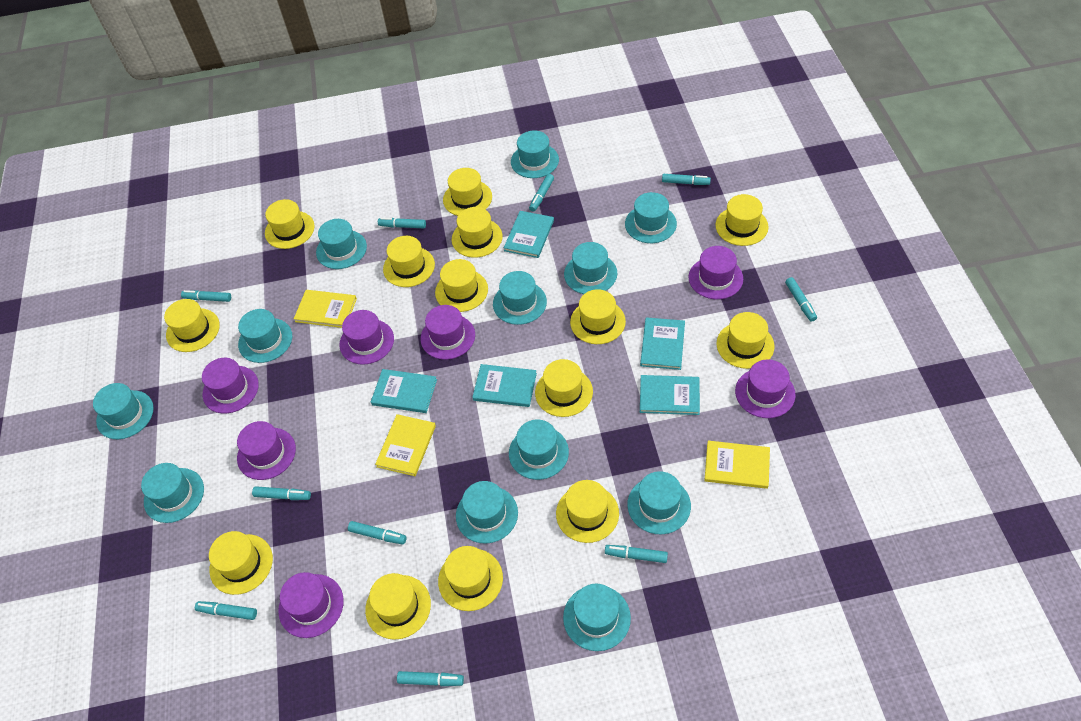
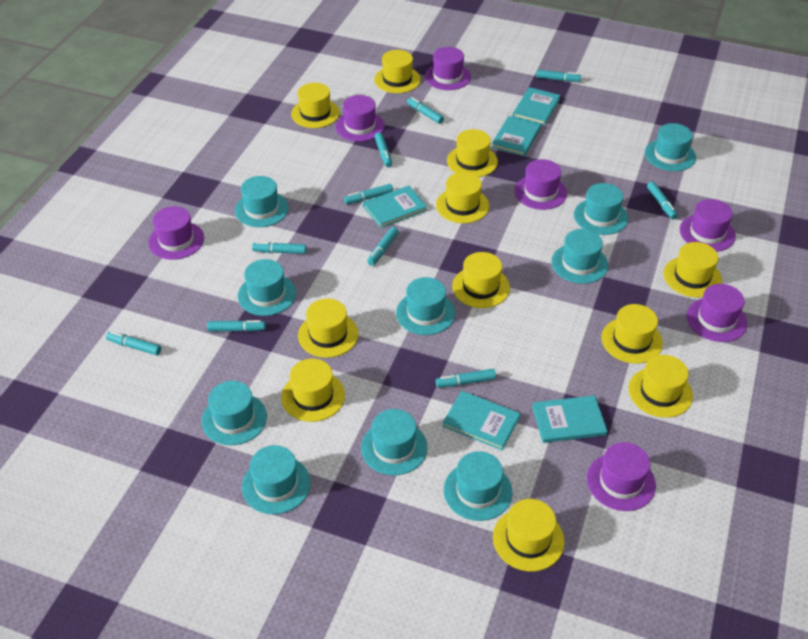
turquoise hat: [93,383,154,439] [141,463,204,523] [238,309,292,363] [316,219,367,269] [456,481,518,544] [493,271,547,325] [509,420,569,480] [511,130,559,178] [563,584,631,651] [564,242,617,294] [625,192,677,243] [627,471,691,534] = 12 -> [202,381,267,445] [235,176,289,227] [238,259,296,316] [242,445,311,514] [361,409,428,475] [396,277,455,335] [444,451,513,521] [552,229,608,284] [574,183,628,235] [645,123,696,171] = 10
yellow book: [294,290,357,328] [375,414,436,476] [704,441,770,489] = 3 -> none = 0
yellow hat: [164,299,220,352] [209,531,273,595] [265,199,315,249] [365,573,431,640] [383,236,435,287] [435,259,488,312] [438,546,503,611] [443,168,492,216] [452,207,503,258] [535,359,593,417] [556,480,619,543] [570,289,626,344] [715,194,769,246] [716,312,774,369] = 14 -> [281,359,345,422] [291,83,340,128] [298,298,358,358] [374,50,421,93] [436,172,489,223] [447,129,498,177] [452,252,510,308] [493,499,565,571] [601,304,663,364] [628,355,693,418] [663,242,722,297] = 11

